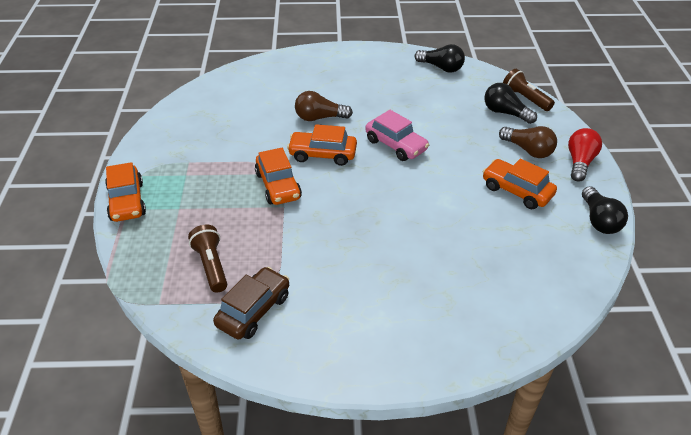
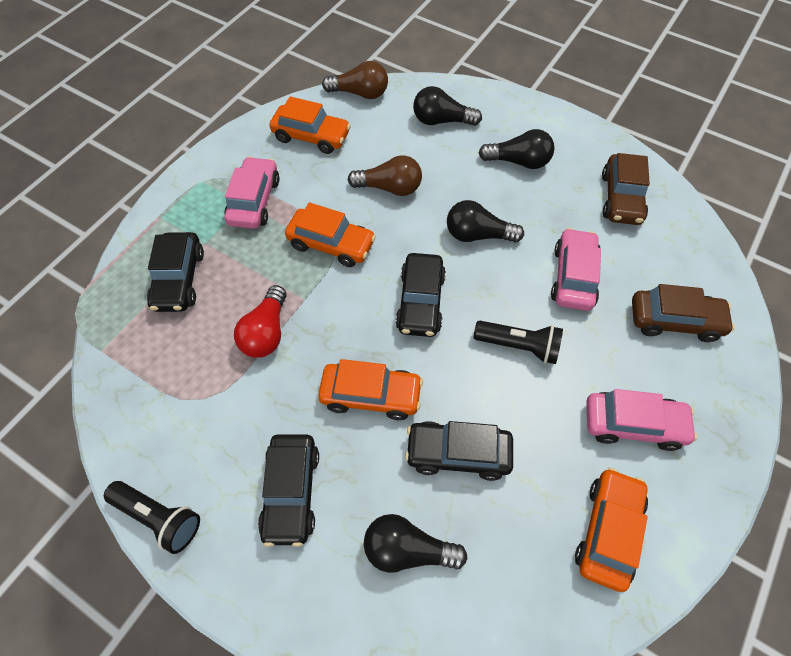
black car: none = 0 -> [147,232,204,312] [258,434,319,547] [395,253,446,337] [405,421,513,481] = 4
black flashlight: none = 0 -> [104,481,200,554] [474,321,563,364] = 2
black light bulb: [415,44,465,72] [484,83,537,124] [582,186,628,234] = 3 -> [364,514,467,573] [413,86,482,126] [447,200,524,243] [479,129,554,169] = 4
brown car: [213,267,289,339] = 1 -> [602,153,650,225] [632,284,735,342] = 2
brown flashlight: [188,225,227,293] [503,69,555,111] = 2 -> none = 0
pink car: [365,110,429,161] = 1 -> [224,157,280,229] [551,228,601,311] [586,389,697,451] = 3

